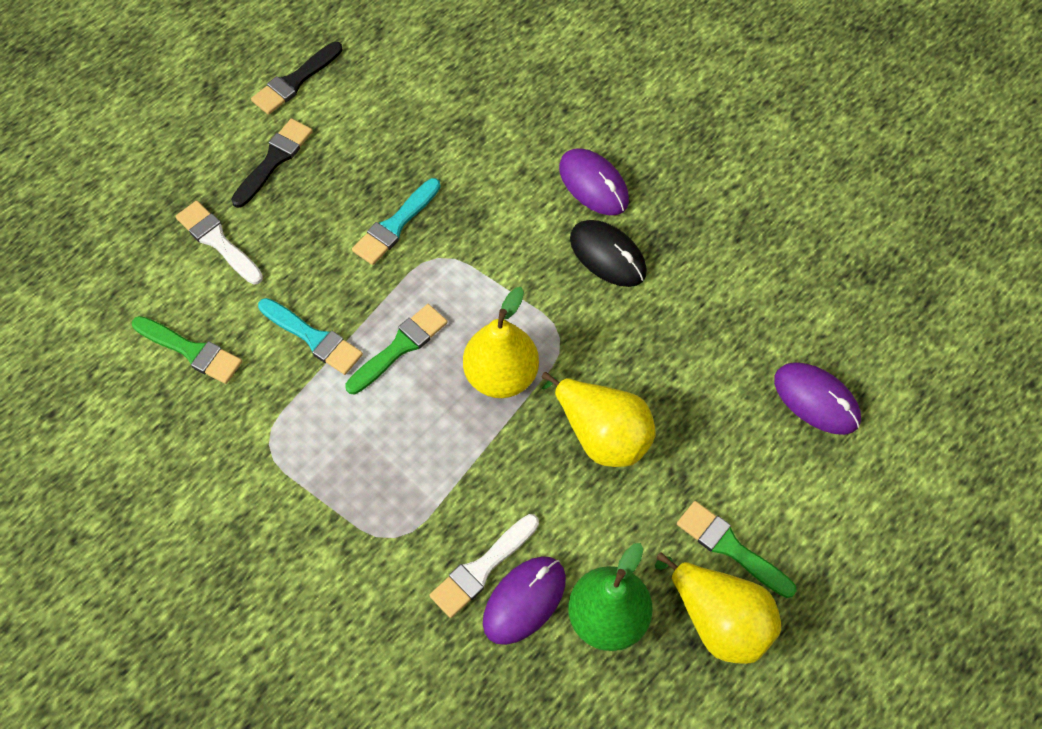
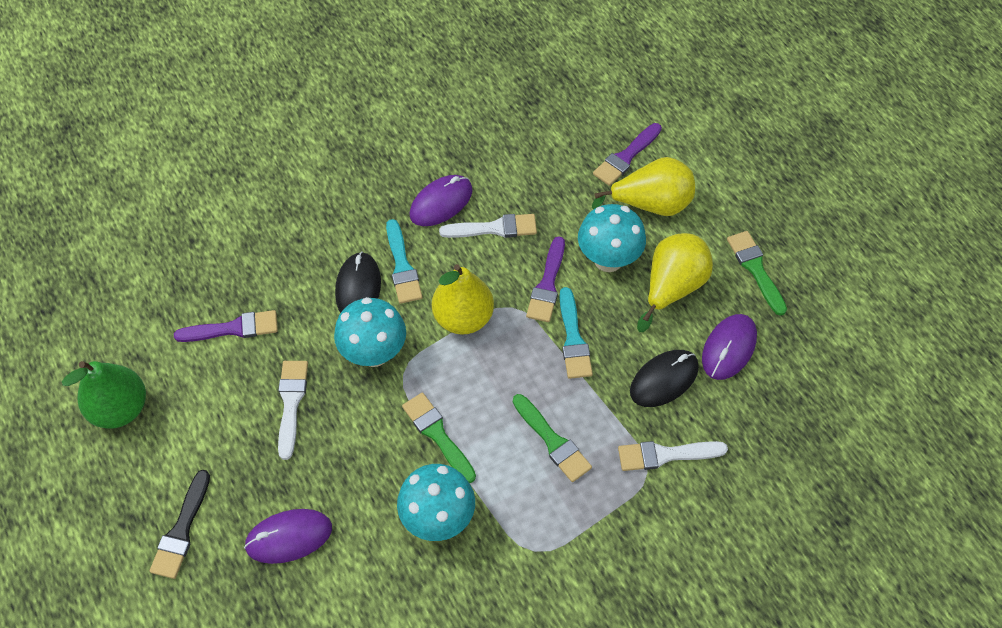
black brush: [231,119,313,208] [251,42,343,115] = 2 -> [150,470,210,579] = 1
black mouse: [570,220,647,287] = 1 -> [335,251,381,313] [630,350,699,407] = 2
purple brush: none = 0 -> [174,310,278,342] [526,236,565,322] [593,123,662,186] = 3
turquoise mushroom: none = 0 -> [334,297,406,367] [397,464,475,541] [578,204,646,272] = 3
white brush: [176,201,263,285] [429,514,539,618] = 2 -> [278,361,308,460] [439,214,537,238] [618,441,728,471] = 3

